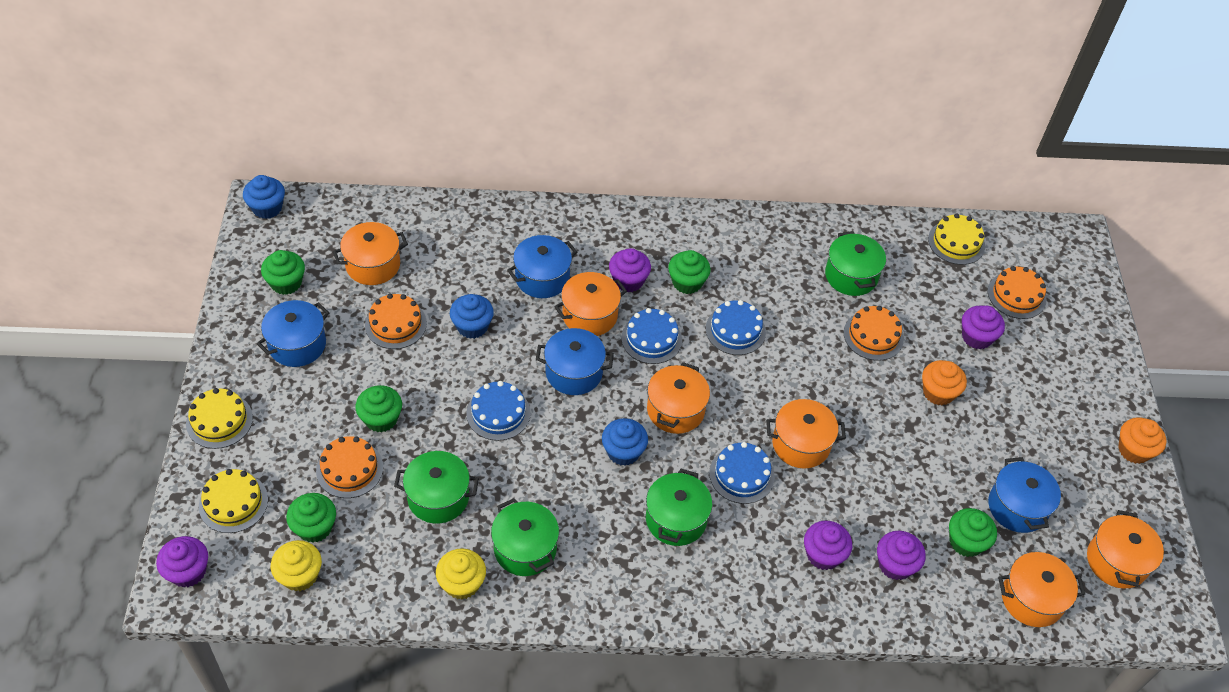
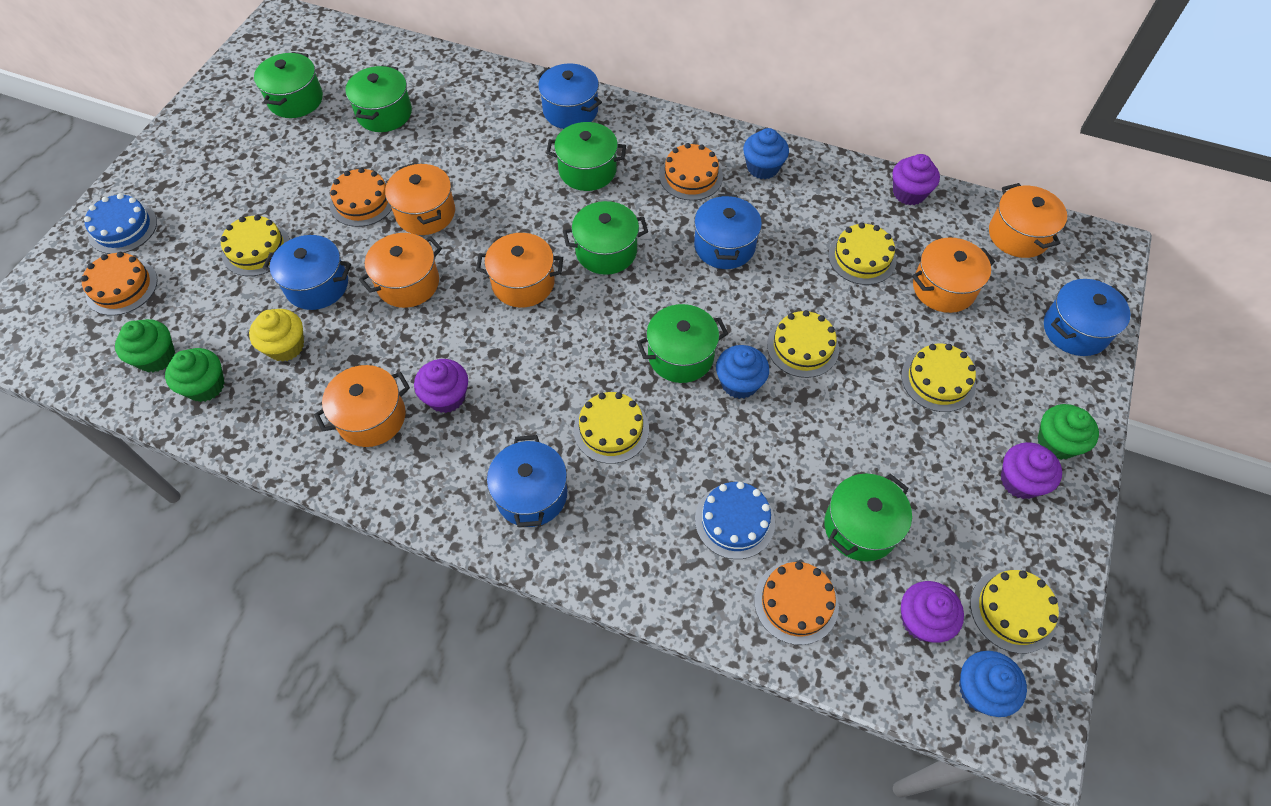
blue cake: [466,381,531,441] [621,308,682,364] [706,300,766,355] [709,442,775,504] = 4 -> [84,193,157,254] [695,482,775,559] = 2
blue pot: [257,300,329,367] [507,235,578,298] [536,328,614,395] [988,457,1061,533] = 4 -> [263,235,351,310] [487,435,567,527] [537,63,602,129] [694,194,762,269] [1044,279,1130,356] = 5
green cupcake: [261,250,305,295] [286,493,336,543] [356,385,402,433] [668,250,711,294] [949,508,997,557] = 5 -> [115,319,175,373] [165,348,224,402] [1038,404,1099,460] = 3
green pot: [394,451,479,524] [491,498,559,576] [646,469,712,546] [825,231,886,296] = 4 -> [254,52,323,118] [345,65,412,132] [546,122,626,191] [563,201,648,275] [637,304,728,383] [824,474,912,562] = 6
orange cupcake: [922,360,967,406] [1118,418,1166,464] = 2 -> none = 0
purple cupcake: [156,536,208,588] [609,248,651,292] [804,521,852,570] [877,531,926,580] [962,306,1005,349] = 5 -> [414,359,468,413] [893,154,940,205] [901,581,964,643] [1001,442,1062,499] = 4
yellow cake: [186,388,253,449] [199,469,268,533] [928,214,985,265] = 3 -> [220,215,290,276] [574,392,649,464] [767,310,839,378] [828,223,897,285] [901,344,976,412] [970,570,1059,654] = 6
yellow cupcake: [271,540,322,591] [436,548,486,599] = 2 -> [249,309,304,362] = 1

